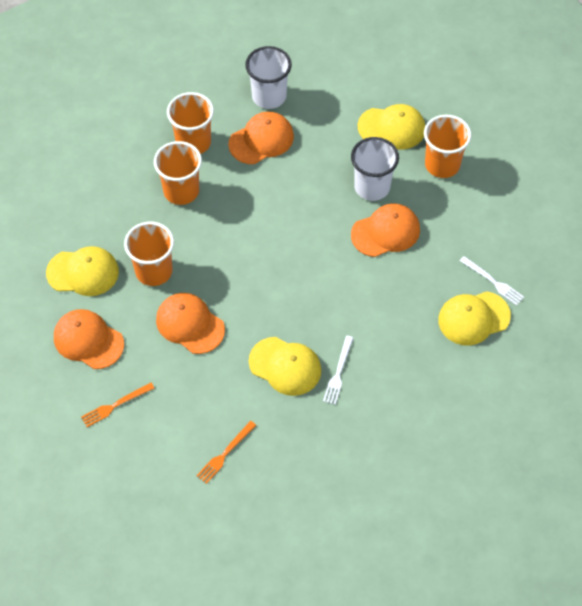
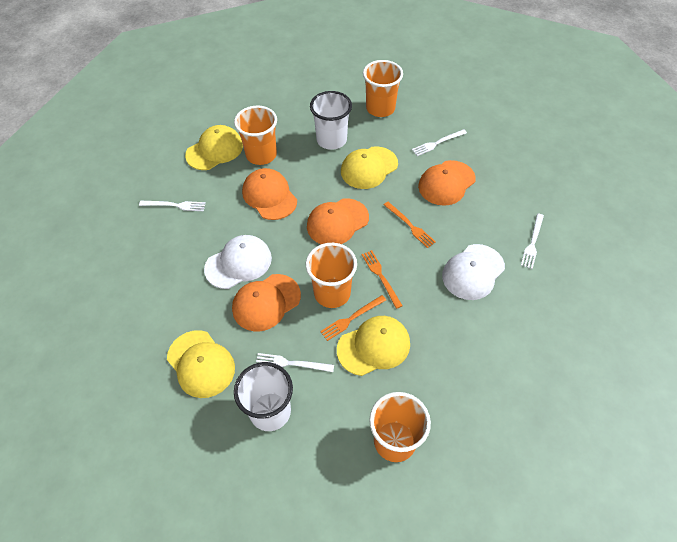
orange fork: [81,383,155,427] [196,421,256,484] = 2 -> [320,295,386,341] [362,250,403,309] [384,202,436,248] = 3
white cap: none = 0 -> [204,235,272,289] [442,244,505,300] = 2
white fork: [323,336,353,405] [460,256,524,305] = 2 -> [139,201,206,211] [255,353,334,372] [412,129,467,156] [521,214,544,269] = 4

